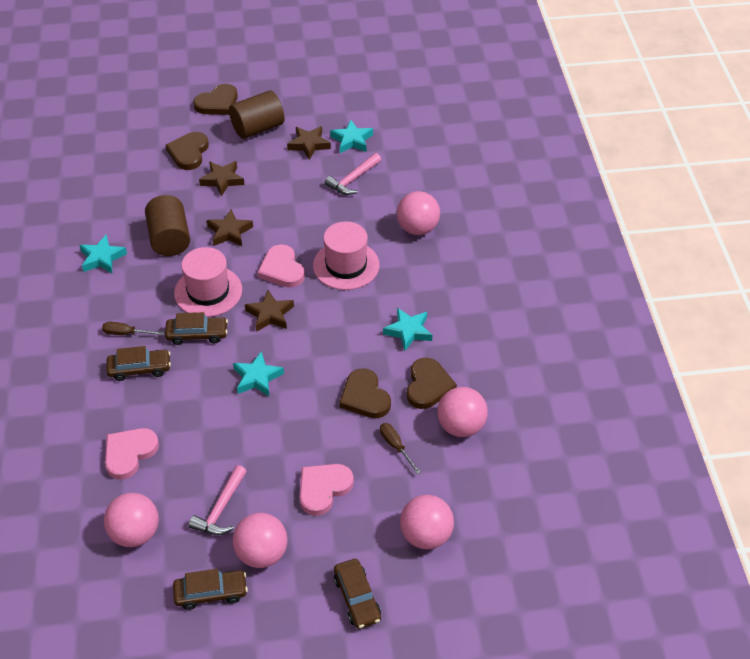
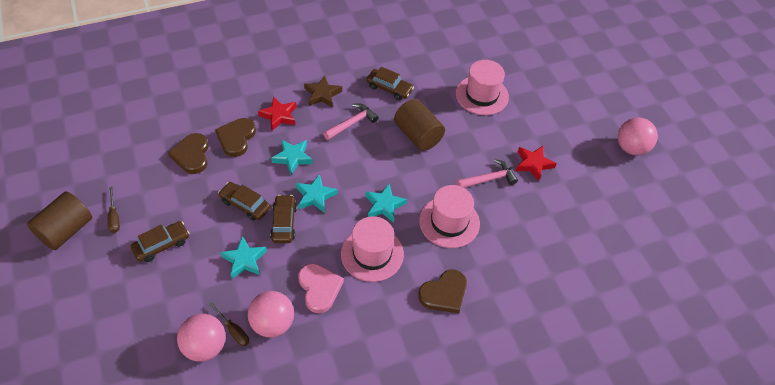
brown heart: [166,132,209,170] [193,84,238,115] [339,368,391,418] [407,358,457,409] = 4 -> [168,133,209,174] [215,118,256,157] [418,269,467,313] = 3
brown star: [199,161,244,196] [207,209,253,246] [245,290,294,332] [287,126,331,160] = 4 -> [304,75,342,108] = 1
pink ball: [104,493,159,547] [233,513,287,568] [397,191,440,235] [400,495,454,549] [437,387,488,437] = 5 -> [177,314,226,362] [248,291,294,337] [618,118,658,155] = 3
pink hat: [174,247,242,317] [313,221,380,290] = 2 -> [341,216,404,282] [419,185,480,248] [456,60,509,115] = 3
pink heart: [105,428,159,480] [257,244,305,288] [300,464,354,516] = 3 -> [298,263,344,313] = 1
red star: none = 0 -> [258,96,297,130] [516,146,557,181] = 2

